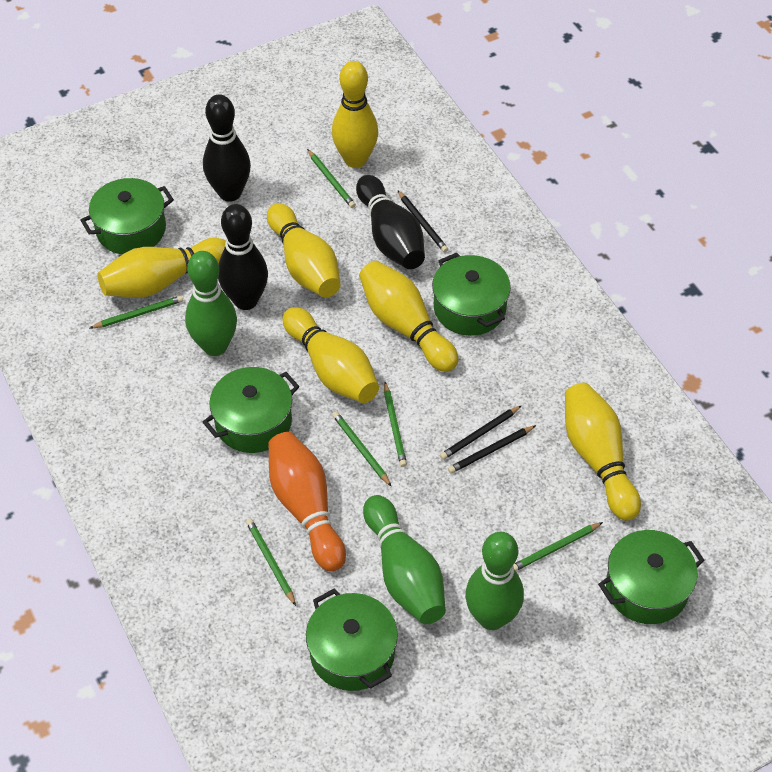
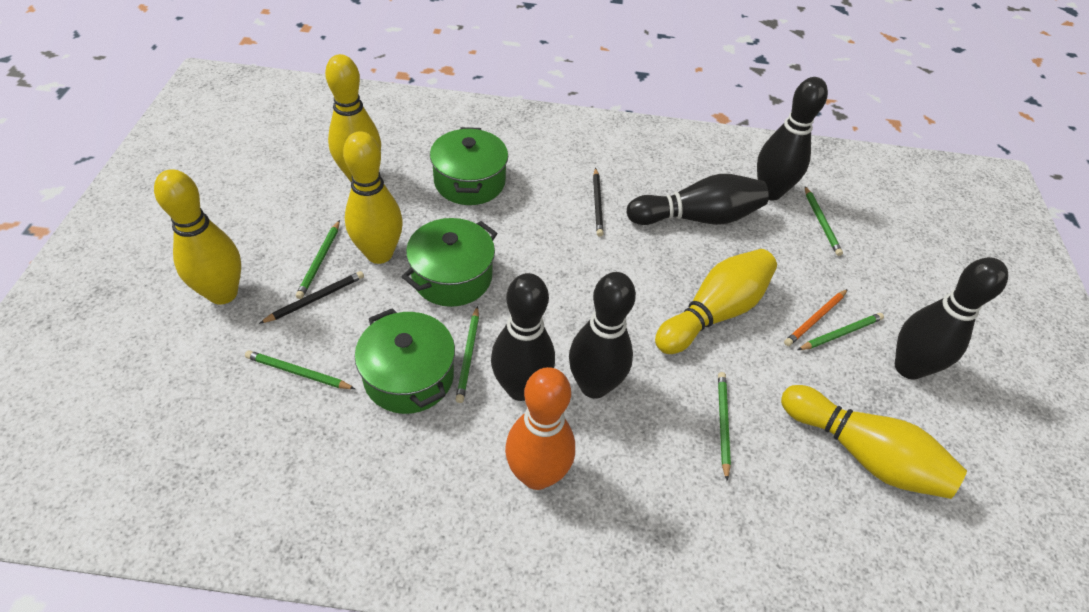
black bowling pin: [203,94,251,202] [218,204,268,310] [356,175,425,269] = 3 -> [491,273,555,401] [569,272,636,399] [626,174,769,225] [757,77,828,200] [895,257,1008,380] = 5
black pencil: [397,190,448,252] [440,405,522,460] [448,425,536,474] = 3 -> [259,271,364,324] [593,168,603,237] = 2
green bowling pin: [185,251,237,356] [363,495,446,624] [465,532,524,630] = 3 -> none = 0
green pot: [80,178,174,254] [203,367,299,453] [306,588,398,691] [432,253,511,336] [598,530,704,624] = 5 -> [355,308,455,414] [401,218,498,307] [430,127,508,205] = 3
orange pencil: none = 0 -> [784,289,848,346] = 1
yellow bowling pin: [97,238,226,298] [267,203,341,297] [283,307,379,403] [332,61,378,168] [359,261,458,372] [565,383,641,521] = 6 -> [154,169,241,305] [325,54,381,182] [343,131,403,264] [655,249,777,354] [781,385,967,499] = 5

